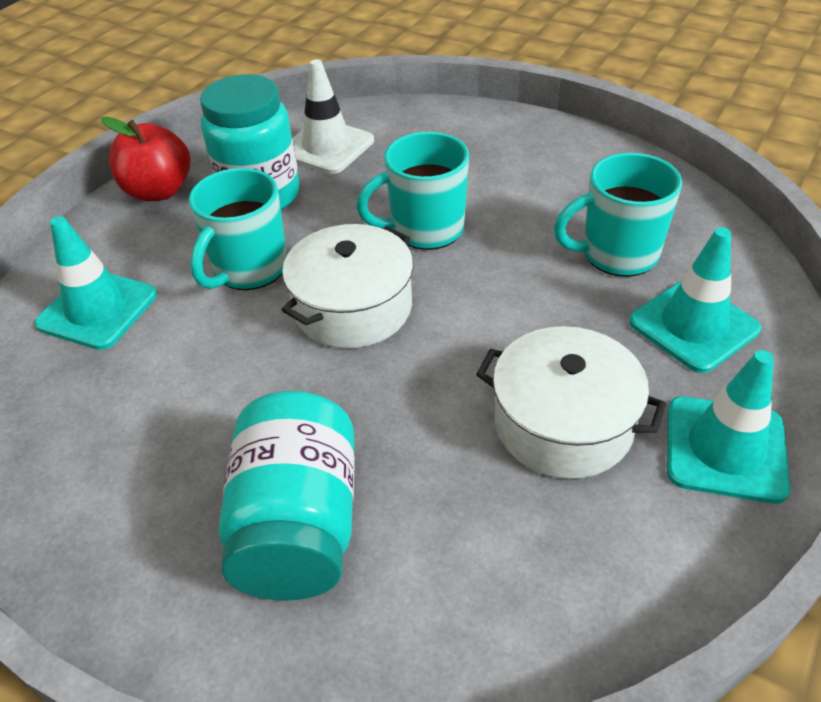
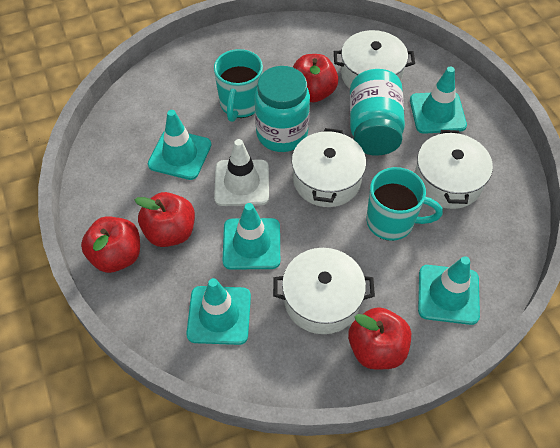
red apple: [101,117,190,201] = 1 -> [81,216,140,273] [135,192,195,247] [293,54,338,102] [348,307,411,370] = 4
turquoise mug: [189,168,287,290] [356,132,469,250] [554,153,682,277] = 3 -> [214,49,263,122] [366,167,443,241] = 2
turquoise traffic cone: [35,216,157,350] [629,227,761,373] [667,350,790,504] = 3 -> [148,110,212,180] [186,278,251,345] [222,203,280,270] [410,67,467,134] [418,256,480,325] = 5
white pot: [282,224,413,348] [476,326,666,479] = 2 -> [273,248,375,334] [292,128,366,207] [334,30,415,89] [414,130,493,209] = 4

